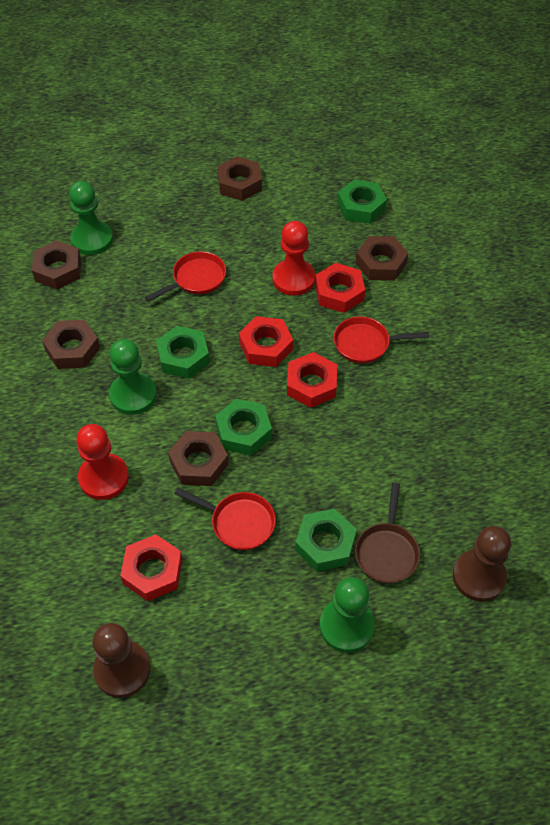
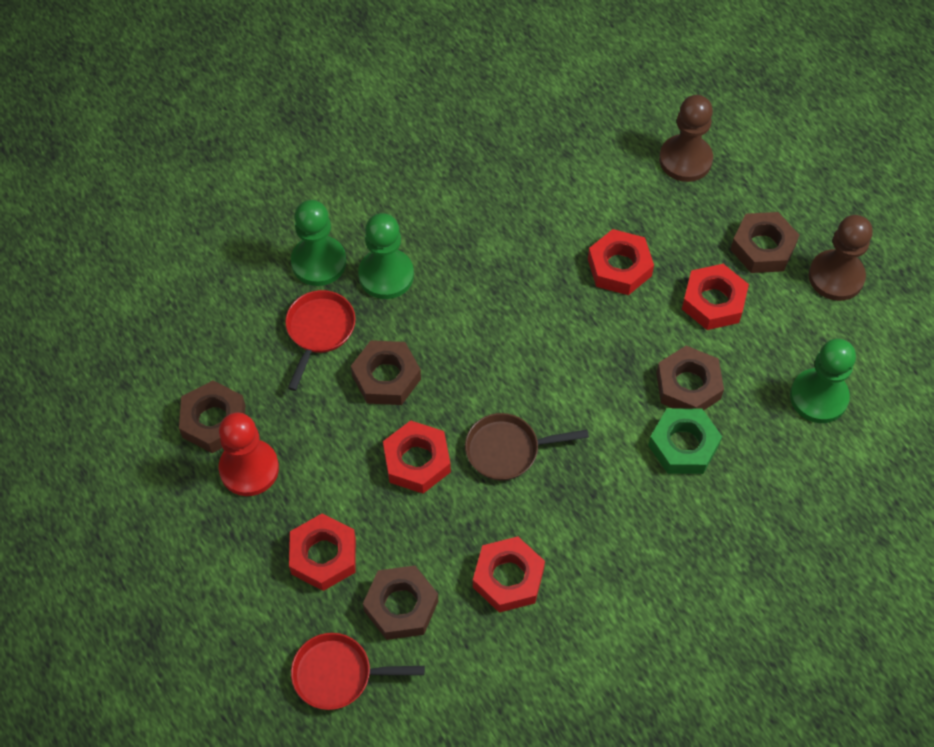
green nut: [156,326,210,379] [215,399,272,455] [295,509,357,572] [337,180,387,224] = 4 -> [648,408,722,474] = 1
red nut: [120,535,183,601] [239,316,293,367] [287,352,337,408] [315,263,365,313] = 4 -> [289,513,356,591] [383,420,451,493] [473,537,545,613] [588,229,654,295] [682,264,749,330] = 5
red pan: [145,251,226,302] [174,488,276,550] [334,317,429,363] = 3 -> [285,290,355,391] [291,633,425,710] = 2
red pawn: [76,424,129,500] [272,221,315,296] = 2 -> [219,412,279,496] = 1

